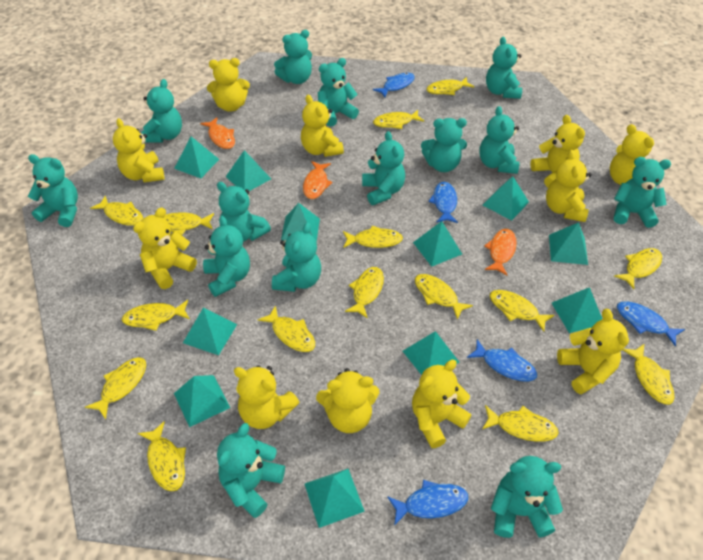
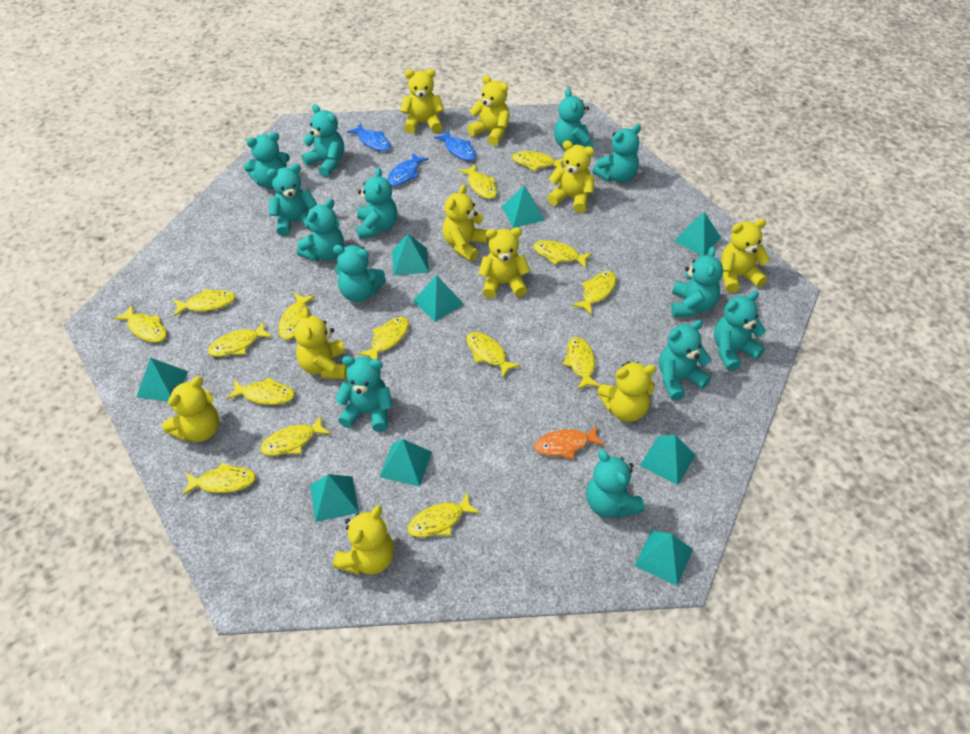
blue fish: [373,73,415,97] [387,480,468,526] [428,182,458,223] [467,339,537,382] [617,301,685,346] = 5 -> [347,123,391,151] [387,152,429,186] [434,131,476,161] = 3
orange fish: [200,117,235,149] [303,161,333,199] [484,229,517,275] = 3 -> [534,425,605,459] = 1
turquoise pyramid: [174,137,219,178] [174,375,230,427] [183,308,237,355] [226,150,271,191] [281,203,320,242] [305,469,365,528] [403,331,459,375] [413,221,462,267] [483,176,529,221] [549,222,588,265] [552,287,602,333] = 11 -> [137,358,188,402] [310,474,359,522] [379,439,432,487] [392,234,429,276] [413,275,464,322] [502,185,545,228] [635,530,693,586] [639,435,696,485] [674,212,721,256] = 9
turquoise teddy bear: [28,154,78,227] [141,79,182,143] [203,216,250,297] [217,182,271,242] [217,423,285,518] [272,223,321,292] [274,30,312,84] [318,58,359,127] [362,131,405,205] [421,118,467,172] [479,106,520,174] [486,37,522,99] [491,456,563,538] [614,157,671,228] = 14 -> [243,132,290,189] [267,164,317,236] [297,199,344,262] [302,104,344,177] [333,245,386,302] [335,356,393,432] [356,167,397,239] [554,88,594,148] [586,449,645,518] [592,124,641,183] [659,320,712,401] [671,246,723,317] [714,291,766,371] = 13
yellow teddy bear: [113,118,164,182] [133,208,197,289] [207,58,250,112] [234,365,300,429] [301,95,344,157] [316,368,379,433] [412,360,471,448] [530,115,585,187] [546,150,592,222] [557,309,629,394] [610,124,654,185] = 11 -> [162,376,219,442] [294,307,347,379] [333,506,394,575] [400,69,444,134] [442,184,488,262] [467,75,510,146] [478,228,530,299] [547,141,594,213] [597,361,656,422] [721,219,770,293] = 10

